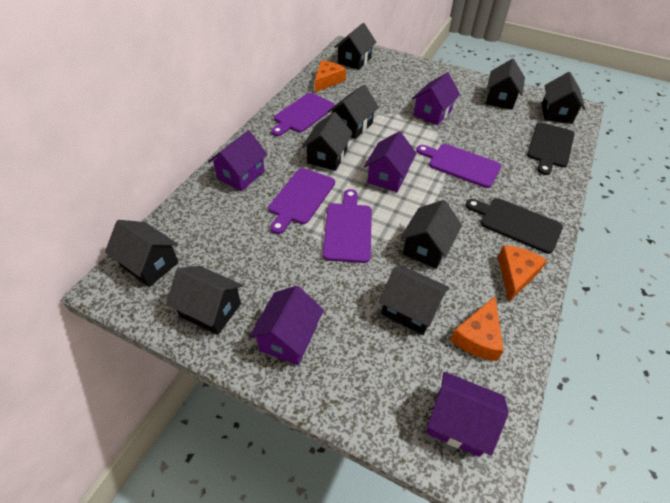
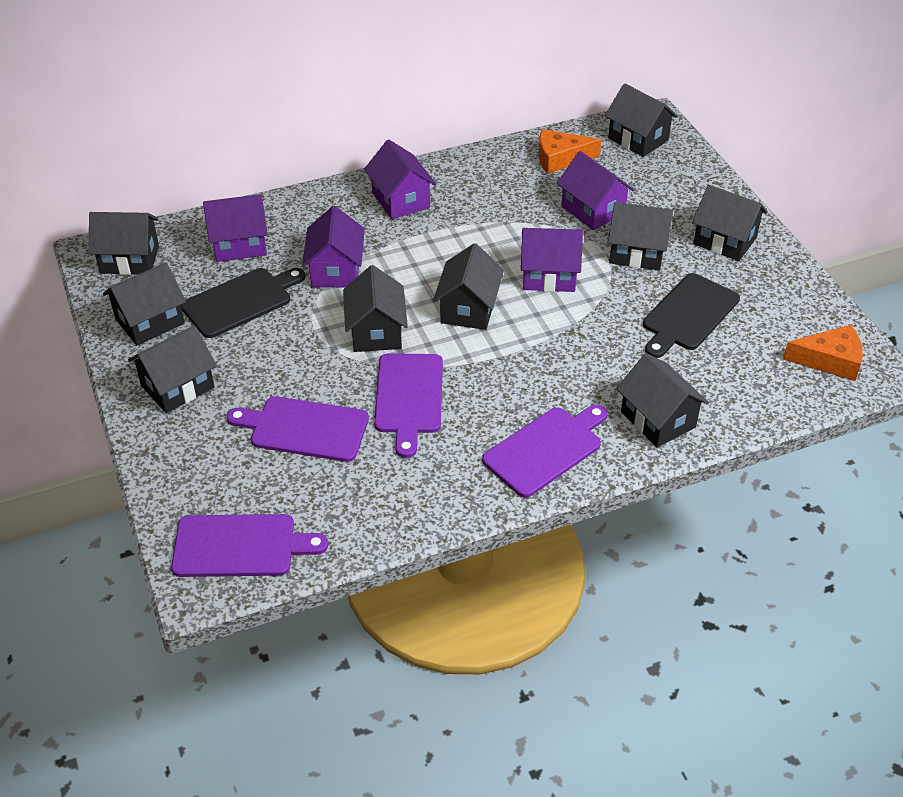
orange cheese: [315,60,346,92] [450,296,504,361] [498,245,547,302] = 3 -> [539,129,601,174] [783,325,863,381] = 2

